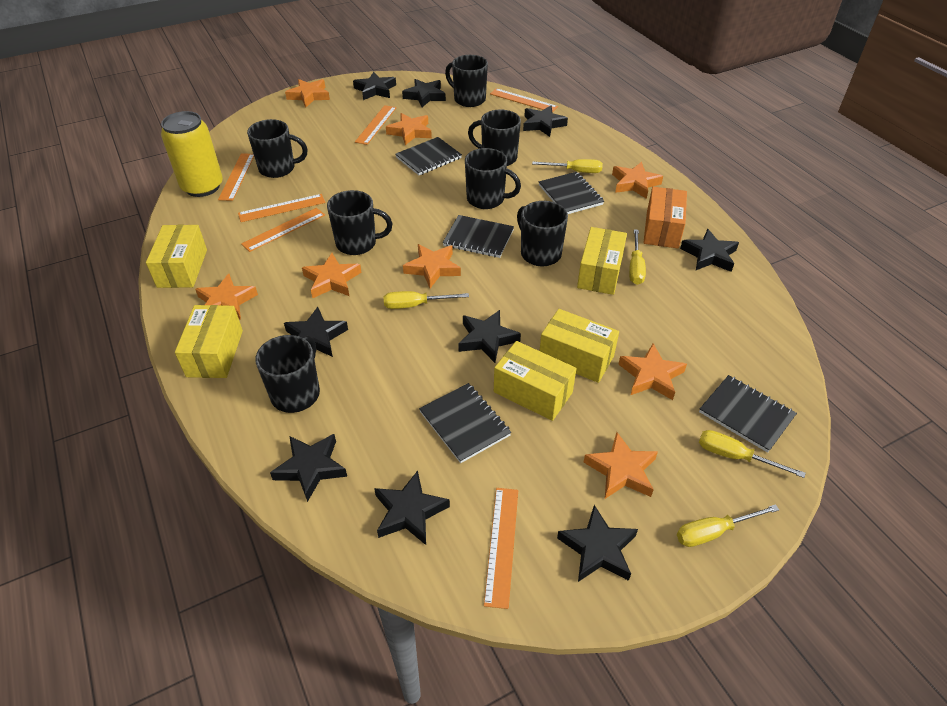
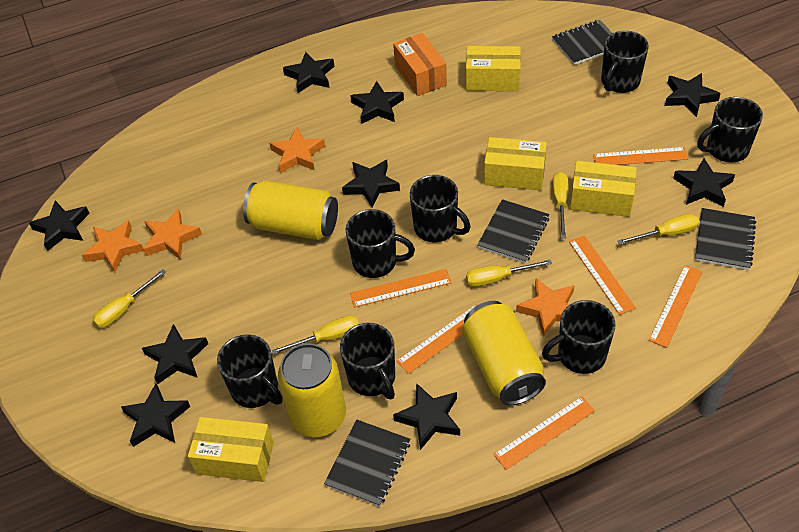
black notebook: [395,137,462,175] [419,383,511,463] [443,215,514,258] [539,172,604,214] [699,375,797,453] = 5 -> [324,419,411,507] [478,199,550,264] [552,20,612,65] [695,208,756,270] = 4
orange star: [195,274,258,320] [285,79,330,107] [302,253,362,298] [386,113,432,145] [403,244,461,288] [584,432,658,499] [612,162,663,199] [618,343,687,400] = 8 -> [82,220,144,272] [143,208,202,260] [269,128,325,173] [516,278,574,336] = 4
yellow box: [146,225,207,288] [175,305,243,378] [494,341,577,421] [540,309,619,383] [577,227,627,295] = 5 -> [188,417,274,482] [466,46,521,91] [484,137,547,190] [570,161,637,217] = 4
yellow can: [161,111,223,197] = 1 -> [243,180,338,240] [278,343,346,437] [462,301,546,406] = 3

